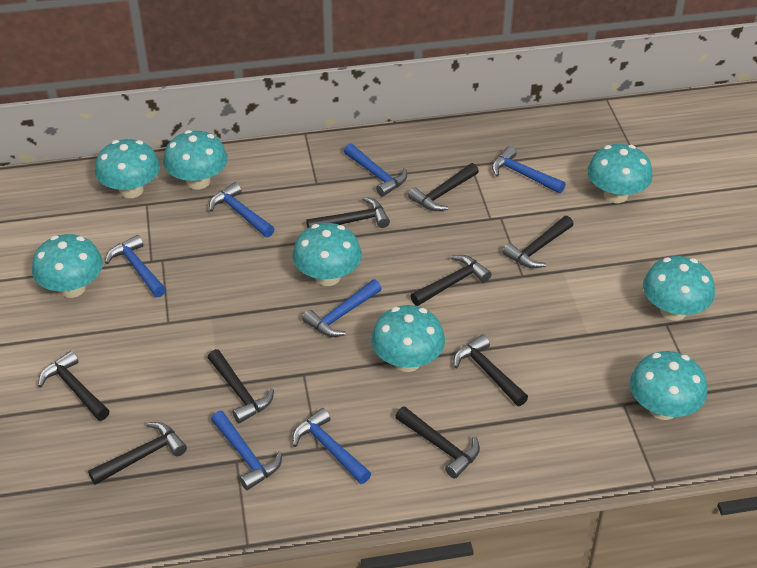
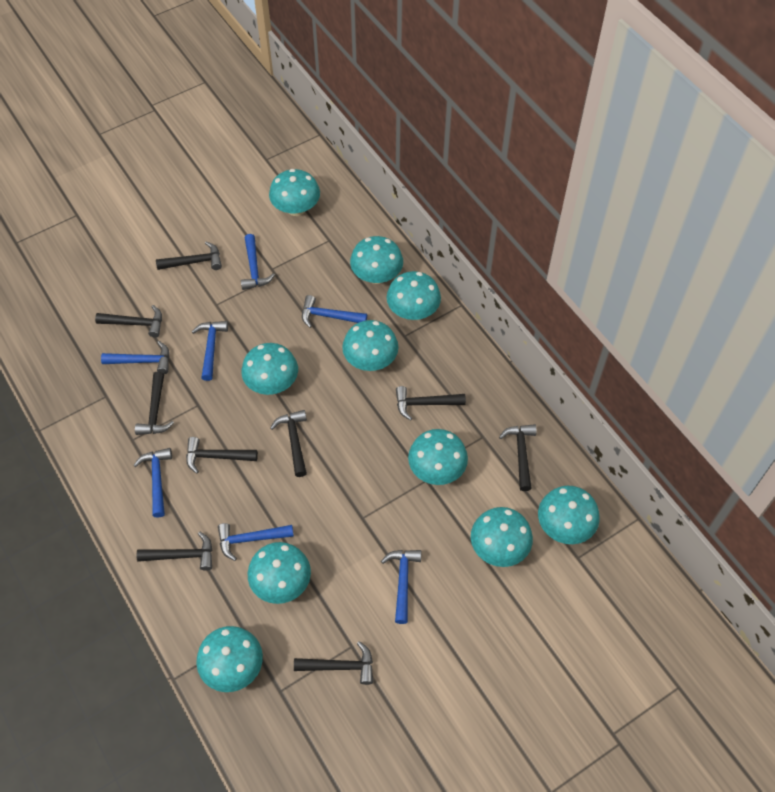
turquoise mushroom: [32,234,103,298] [95,139,160,198] [163,130,228,190] [292,223,362,286] [371,305,445,372] [587,144,653,203] [630,351,707,420] [643,256,715,321] = 8 -> [196,626,263,692] [241,343,298,395] [248,542,311,604] [269,169,320,216] [342,320,399,371] [350,236,403,284] [387,271,441,320] [408,429,468,485] [471,507,533,567] [538,486,600,544] = 10

